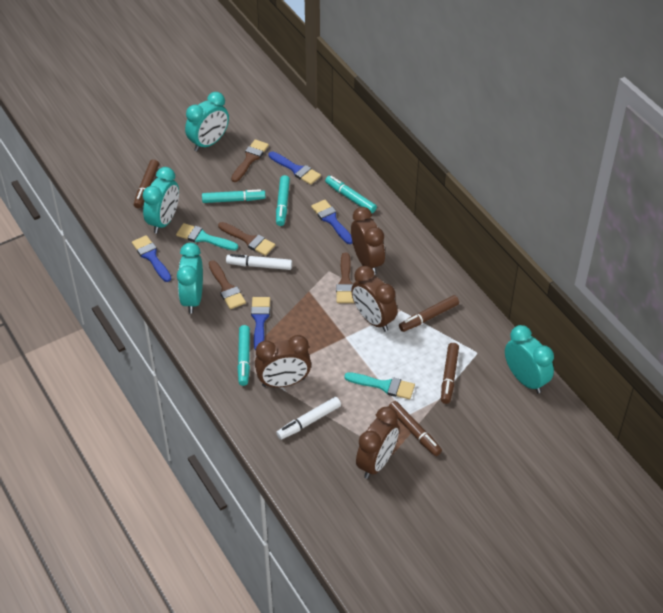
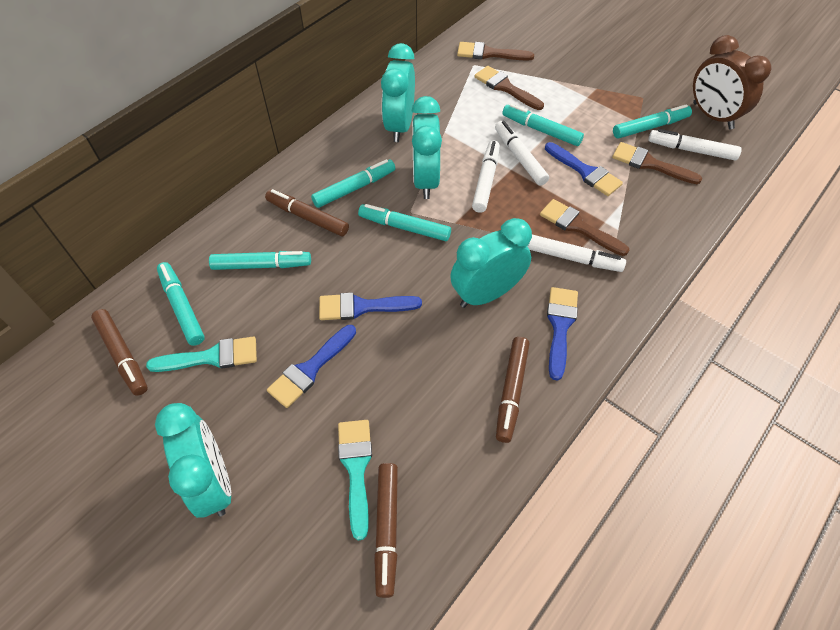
brown clock: [255,335,311,387] [351,207,385,275] [351,266,397,332] [356,407,399,479] = 4 -> [693,35,771,129] = 1
turquoise marker: [202,189,266,203] [237,325,250,386] [276,175,290,226] [325,176,377,213] = 4 -> [157,262,205,346] [209,251,311,270] [311,159,395,208] [358,204,451,241] [502,104,584,146] [613,104,692,139] = 6
white marker: [226,254,292,270] [276,397,341,440] = 2 -> [472,140,500,213] [495,121,549,186] [527,235,626,272] [648,129,742,161] = 4

